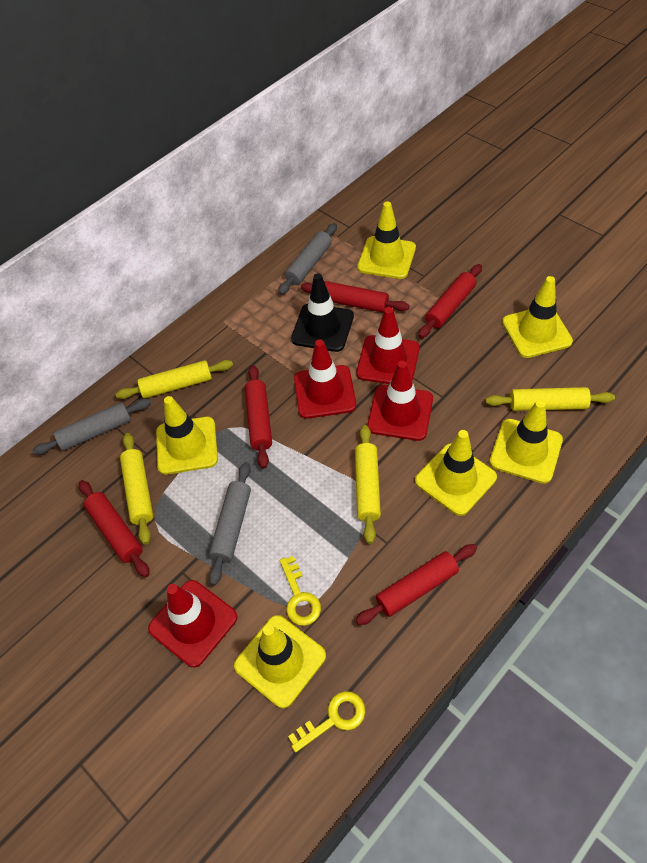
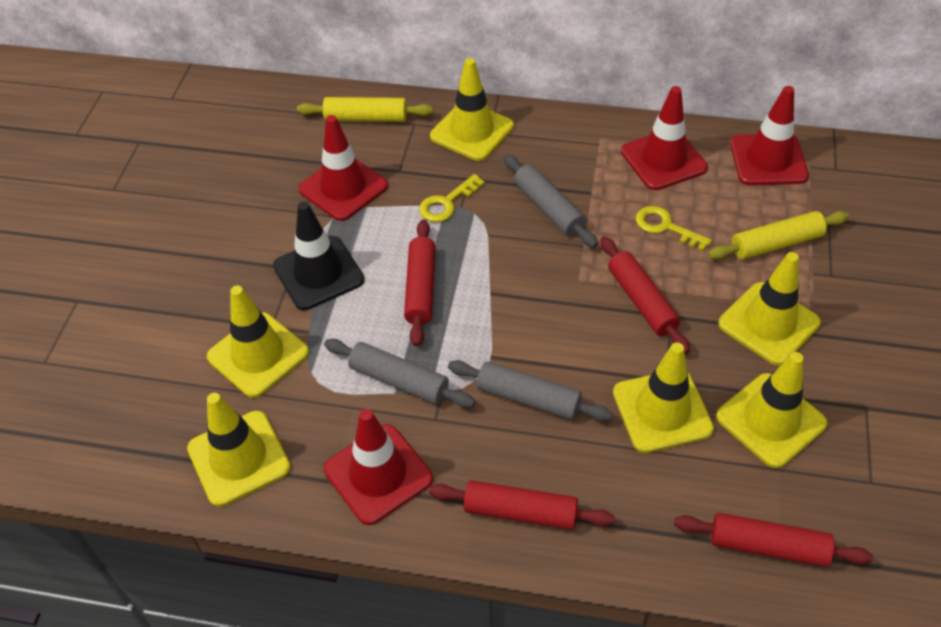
red rolling pin: [79,480,150,577] [245,365,272,469] [301,281,409,312] [356,544,477,625] [418,264,482,338] = 5 -> [404,219,436,346] [429,480,615,530] [600,236,690,354] [674,513,873,567] = 4
yellow rolling pin: [116,360,233,399] [120,433,153,545] [355,425,381,544] [486,387,615,411] = 4 -> [297,97,434,122] [708,211,849,260] = 2

